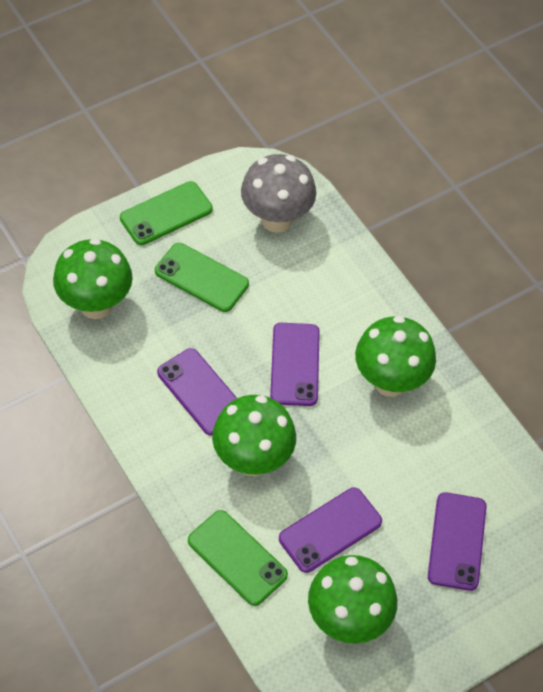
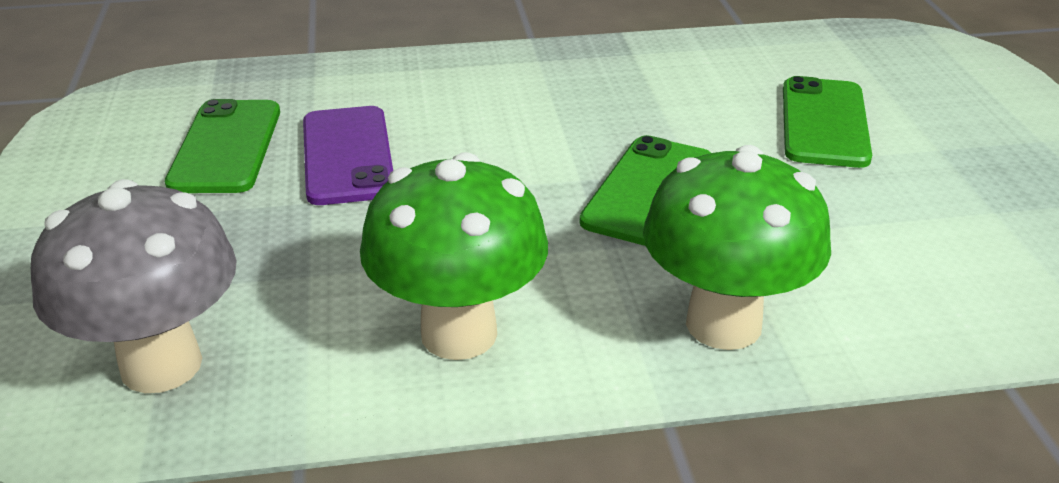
green mushroom: [53,238,133,319] [212,395,296,476] [308,555,397,644] [355,316,436,397] = 4 -> [360,152,548,360] [643,145,831,350] = 2
purple phone: [157,348,237,435] [270,323,320,406] [279,488,382,573] [428,492,487,591] = 4 -> [303,106,393,205] = 1

